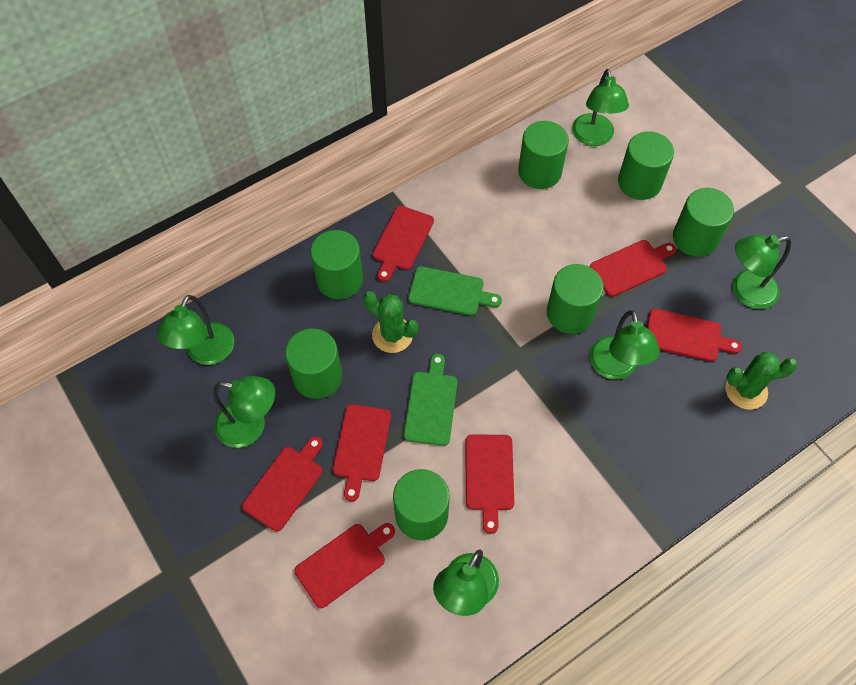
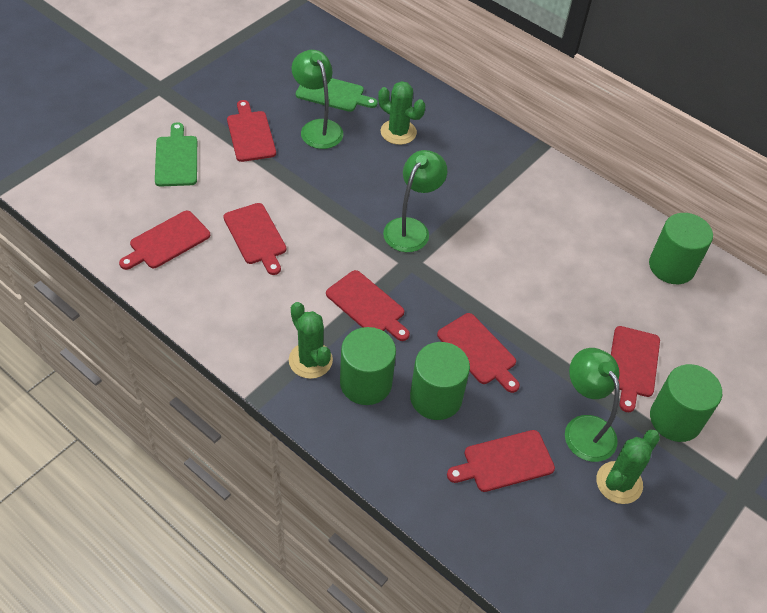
green cactus: [363,291,418,353] [725,351,798,410] = 2 -> [289,302,333,379] [378,81,425,145] [596,430,660,504] = 3
green cylinder: [285,328,342,399] [310,230,363,299] [393,469,450,540] [518,121,569,189] [547,264,604,334] [618,131,674,200] [673,188,734,257] = 7 -> [340,327,396,405] [410,342,470,420] [649,213,713,284] [650,364,722,442] = 4
green lamp: [157,295,234,365] [213,376,275,448] [433,549,499,616] [572,69,629,146] [589,310,660,379] [733,234,791,309] = 6 -> [292,50,343,149] [383,150,447,252] [565,348,620,462] = 3

